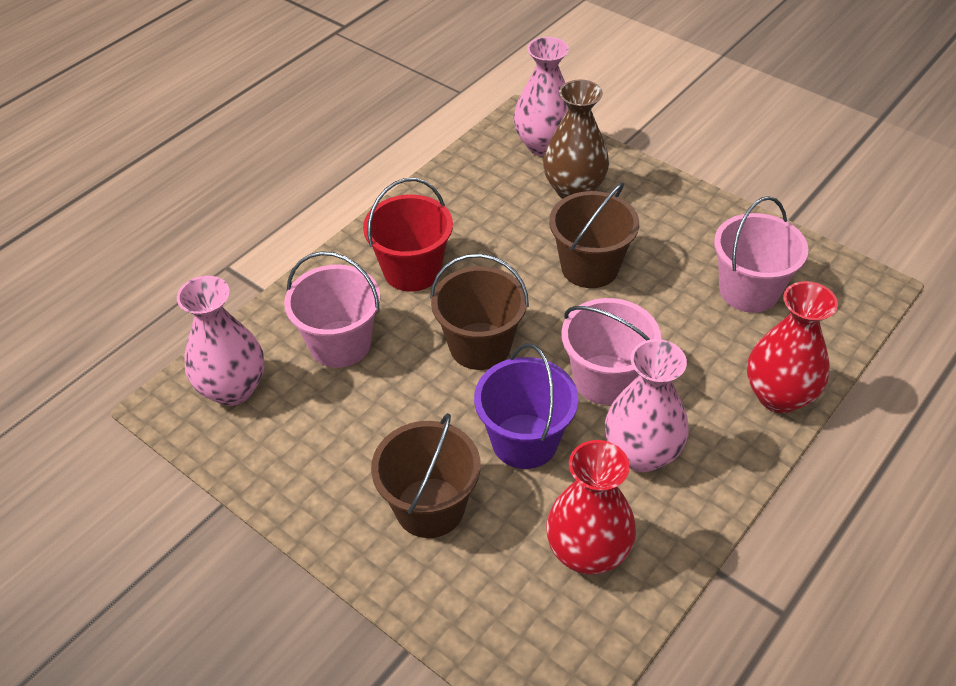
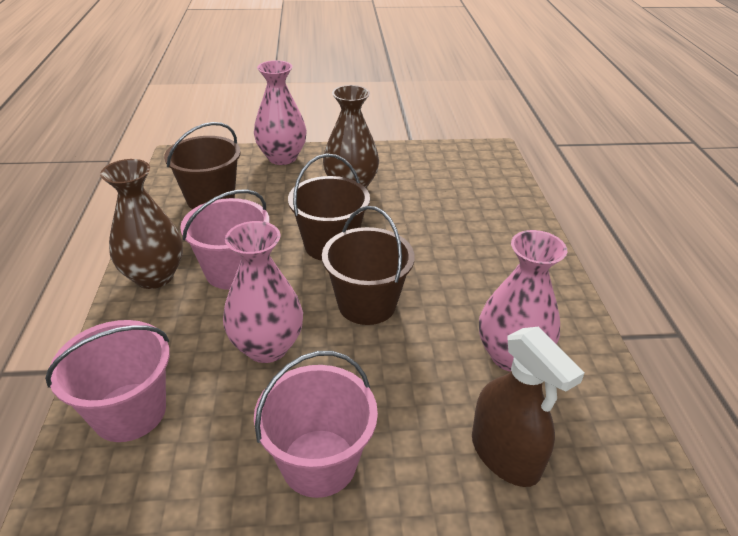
brown spray bottle: none = 0 -> [472,327,585,487] = 1
brown vase: [543,80,609,199] = 1 -> [100,159,183,289] [323,85,379,188] = 2
purple bucket: [474,343,578,469] = 1 -> none = 0
red bucket: [363,178,453,292] = 1 -> none = 0
red vase: [546,440,636,575] [747,281,838,413] = 2 -> none = 0

